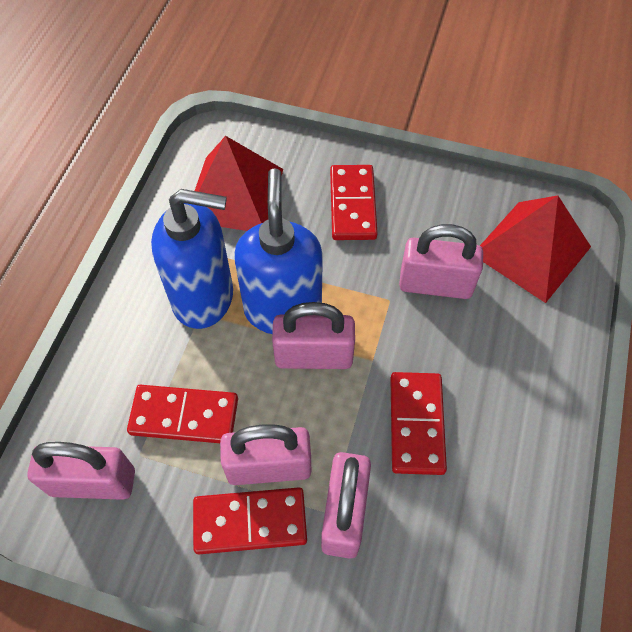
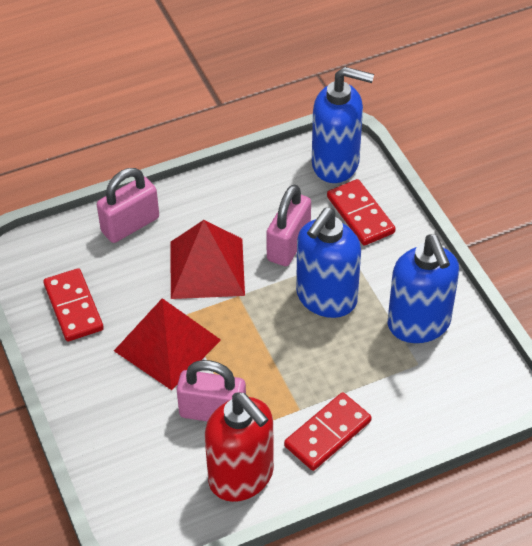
blue soap dispenser: [151,189,233,329] [234,168,323,334] = 2 -> [296,207,361,318] [312,67,374,183] [388,235,459,343] = 3
pink padlock: [27,442,135,500] [220,424,311,485] [272,302,355,369] [321,452,371,559] [399,224,483,299] = 5 -> [97,168,159,243] [176,360,246,422] [266,184,311,266] = 3
red domino: [127,385,238,443] [193,487,307,554] [330,165,378,240] [390,372,447,475] = 4 -> [43,268,104,341] [284,392,372,471] [327,179,396,246] = 3
red soap dispenser: none = 0 -> [205,392,274,502] = 1

